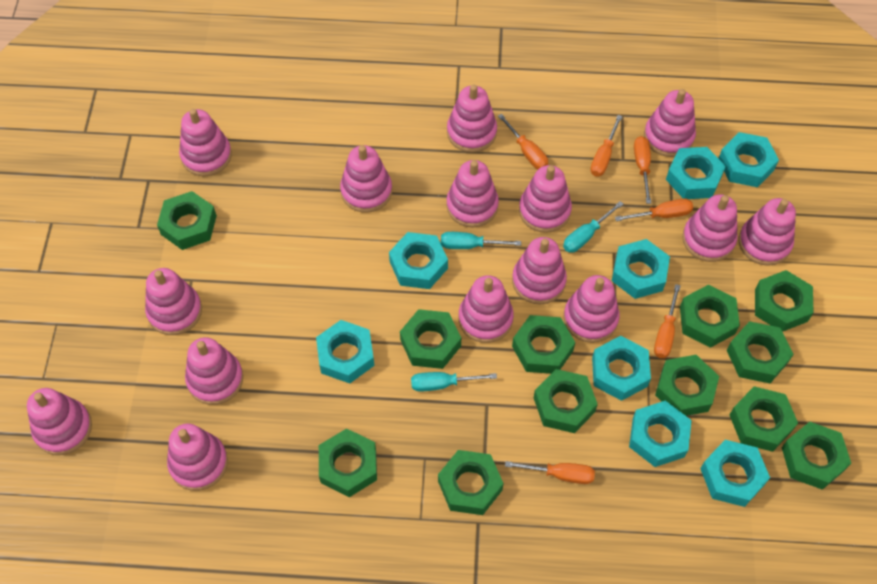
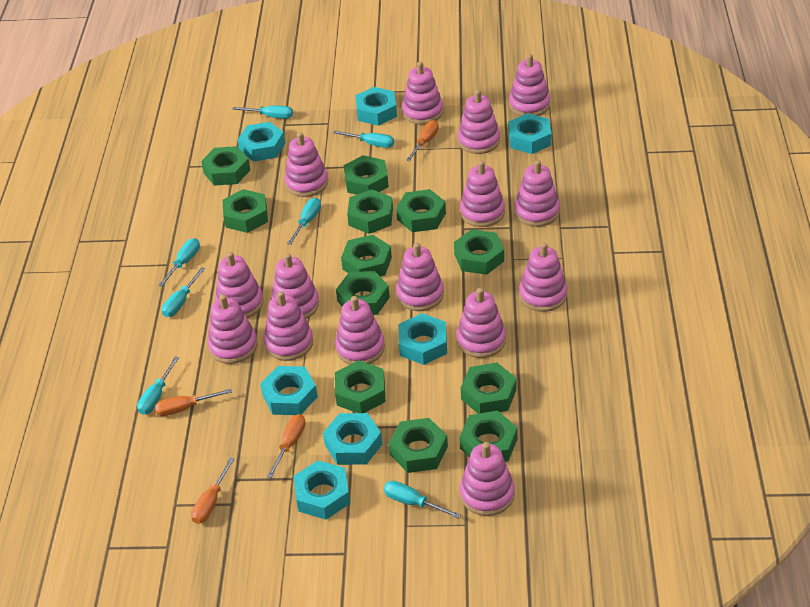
orange screwdriver: [498,114,548,169] [505,461,595,484] [590,115,622,176] [615,199,693,221] [634,136,651,204] [654,284,681,358] = 6 -> [155,389,232,416] [191,457,235,524] [267,414,306,478] [406,120,439,161] = 4
turquoise nut: [316,320,374,384] [389,232,448,289] [592,336,651,401] [612,239,670,299] [629,401,692,467] [666,147,726,199] [700,440,770,507] [718,132,779,187] = 8 -> [238,122,285,162] [260,366,318,415] [294,460,350,520] [323,413,382,465] [355,87,397,126] [399,313,447,365] [509,113,551,154] = 7
turquoise screwdriver: [411,372,497,392] [441,232,521,249] [563,201,624,253] = 3 -> [137,356,179,415] [158,238,200,287] [162,267,205,317] [232,105,293,119] [287,198,321,245] [333,130,394,148] [384,481,461,518] = 7

